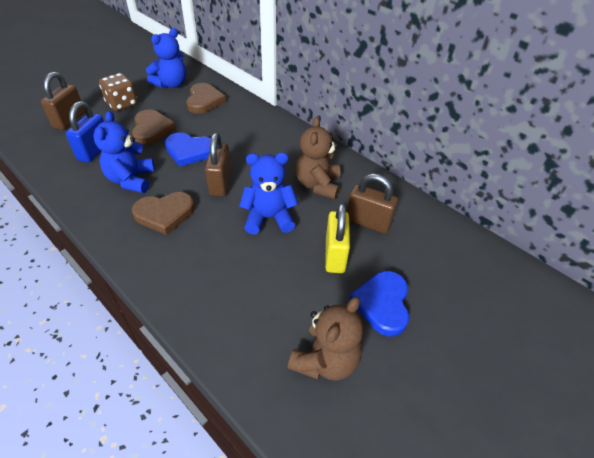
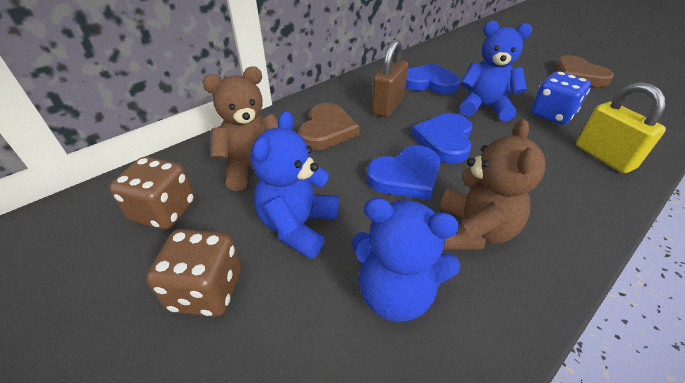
blue dice: none = 0 -> [531,71,591,125] = 1
blue heart: [165,133,211,167] [349,271,410,336] = 2 -> [366,145,440,200] [405,63,460,94] [411,113,472,163] = 3
blue padlock: [66,101,104,163] = 1 -> none = 0
brown dice: [99,73,138,111] = 1 -> [109,157,195,229] [146,229,241,317] = 2
brown heart: [132,109,176,145] [132,192,195,235] [186,83,226,114] = 3 -> [298,103,360,150] [555,55,614,87] = 2
brown padlock: [41,72,85,130] [205,133,231,197] [347,174,398,234] = 3 -> [372,39,408,117] = 1

